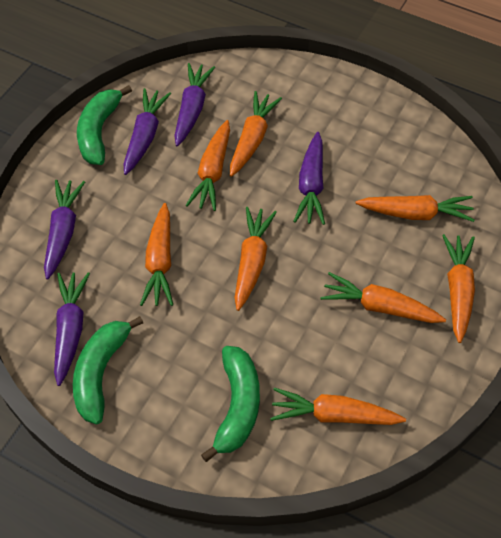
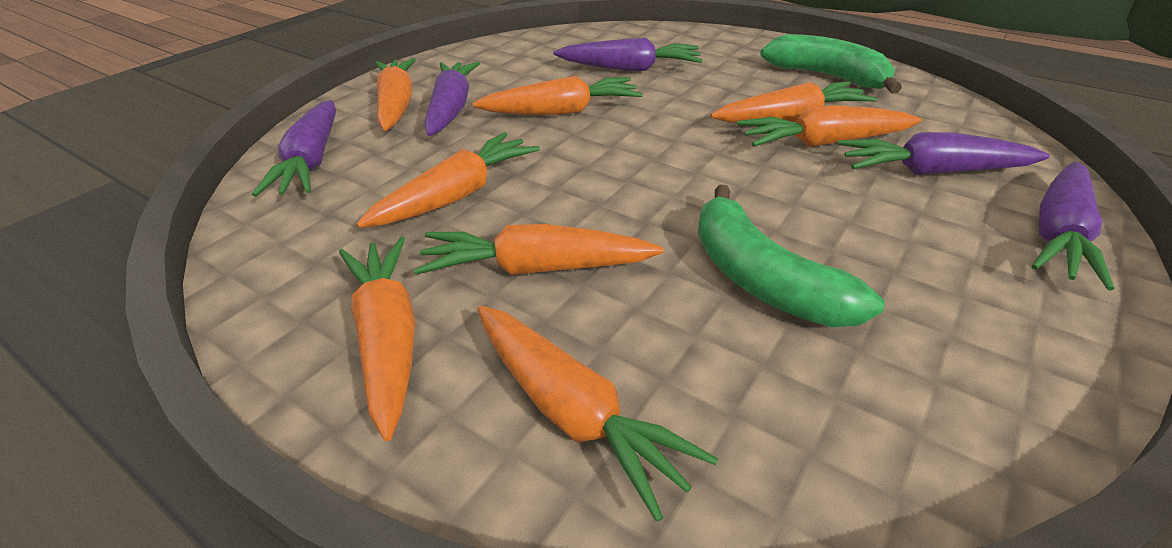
green banana: [73,316,143,425] [77,85,132,165] [201,346,260,462] = 3 -> [698,185,885,327] [760,34,902,94] = 2

